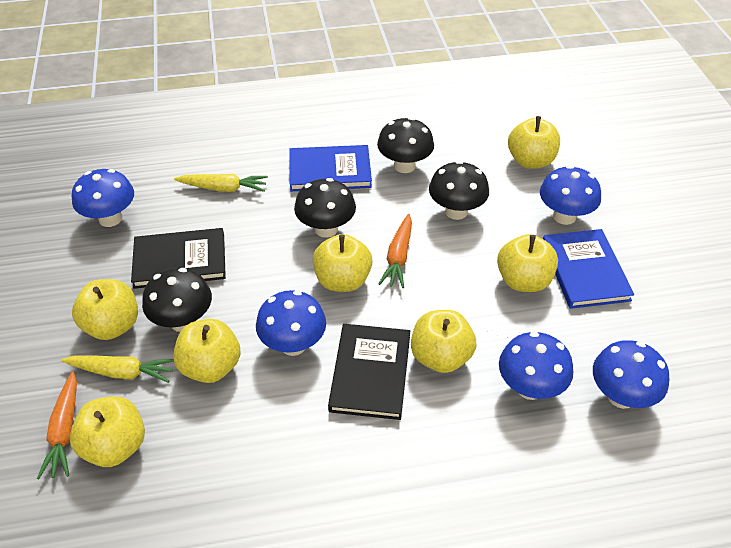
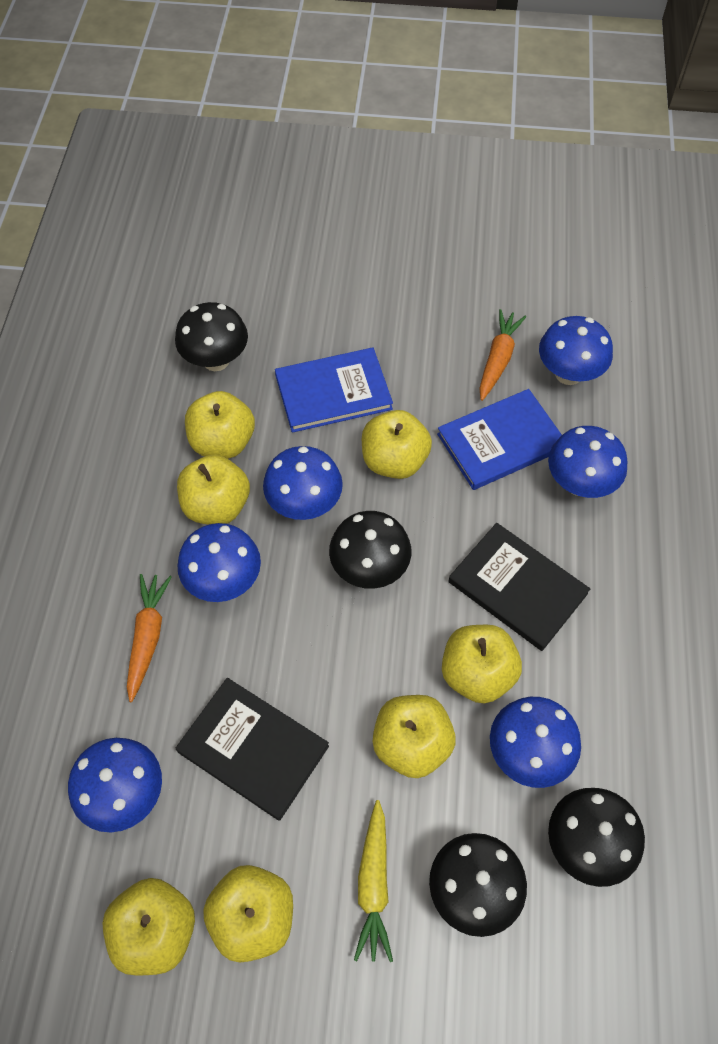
blue mushroom: [72,169,134,227] [256,290,326,356] [499,332,573,400] [540,165,601,225] [593,340,669,409] = 5 -> [68,738,162,832] [177,523,261,602] [263,446,343,520] [490,697,581,788] [539,316,613,385] [548,426,628,498] = 6
yellow carrot: [61,355,174,383] [174,174,268,192] = 2 -> [354,800,393,962] = 1

